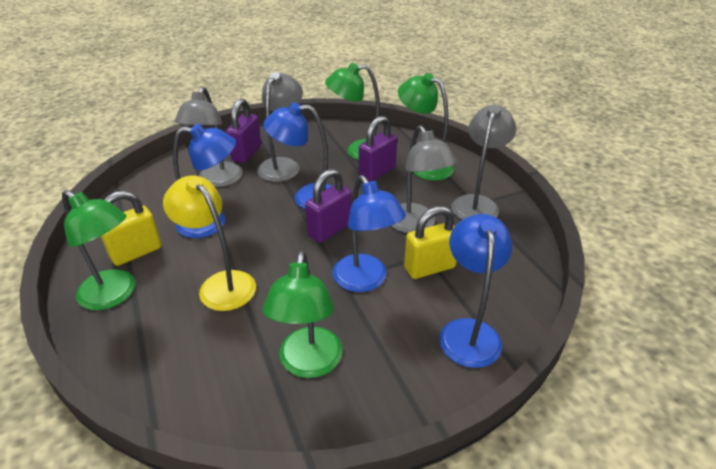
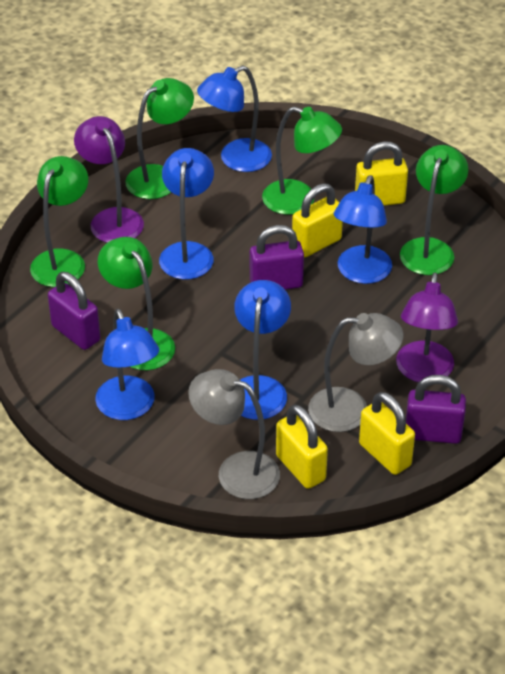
blue lamp: [173,124,236,238] [263,103,331,209] [333,175,406,292] [439,214,512,368] = 4 -> [95,309,159,420] [159,148,214,279] [197,65,272,172] [234,280,291,420] [334,175,392,284] = 5
green lamp: [62,190,135,310] [262,251,342,378] [325,63,380,160] [398,73,454,181] = 4 -> [30,156,88,287] [98,237,175,370] [126,78,194,199] [262,106,342,215] [400,145,468,275] = 5
grey lamp: [175,86,243,187] [257,72,303,182] [391,125,457,233] [451,105,516,220] = 4 -> [188,369,280,499] [308,313,403,432] = 2
purple lamp: none = 0 -> [74,116,144,243] [396,273,458,382] = 2
yellow lamp: [163,175,256,311] = 1 -> none = 0
yellow padlock: [101,191,162,266] [404,206,457,279] = 2 -> [276,404,328,489] [292,183,343,257] [355,141,408,206] [359,392,415,475] = 4

